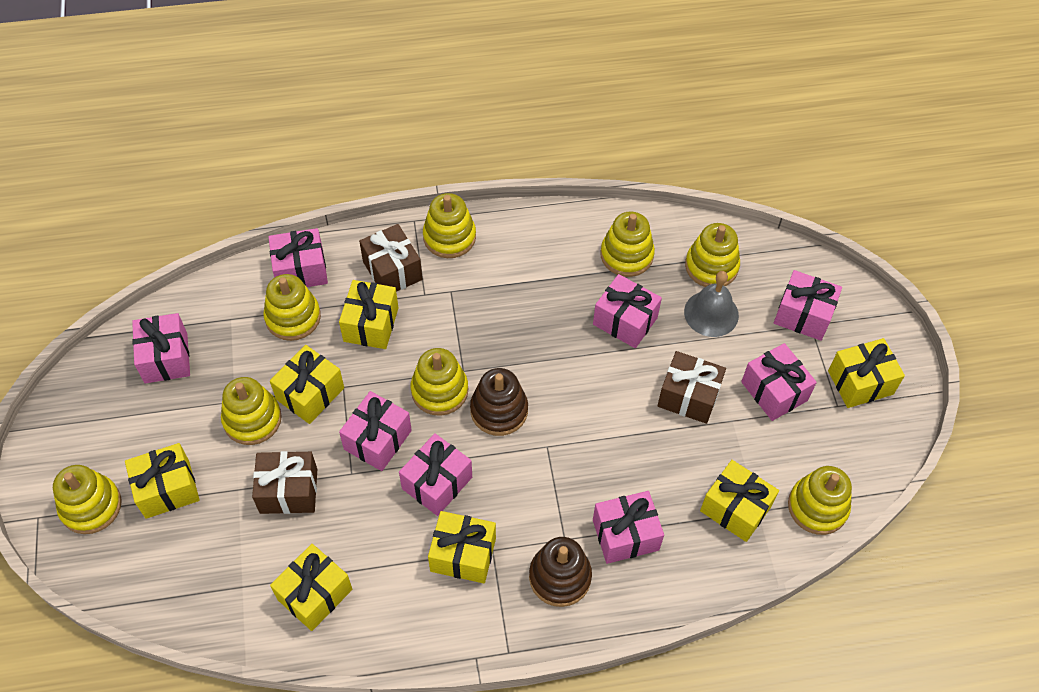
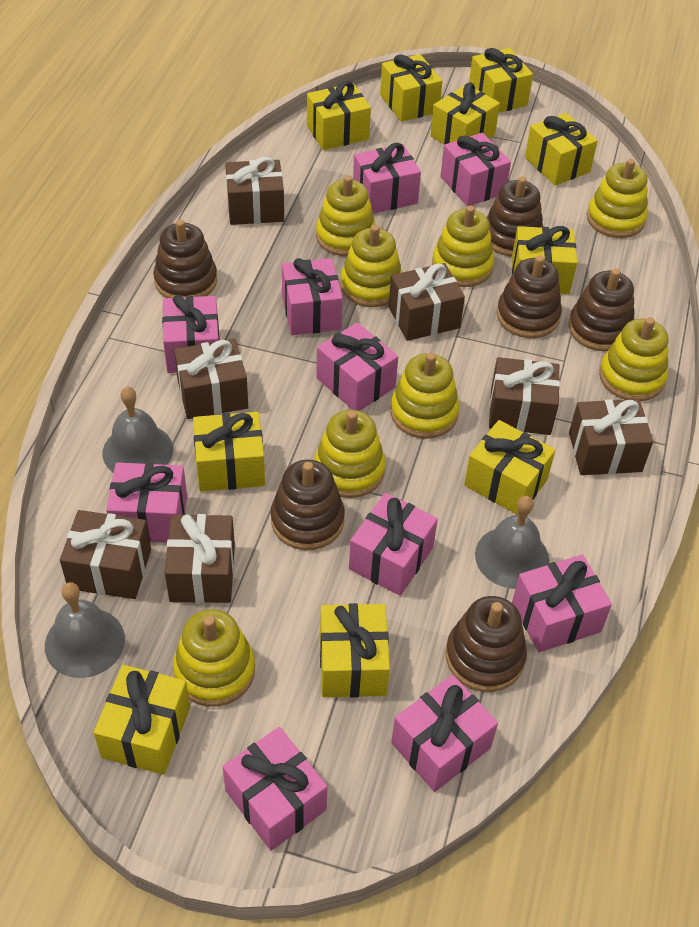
brown gift: [252,451,317,514] [359,224,422,292] [657,351,726,424] = 3 -> [60,510,151,599] [165,514,235,603] [174,339,248,419] [225,157,284,225] [389,263,465,341] [489,357,560,435] [569,399,653,475] = 7
brown stacking toy: [470,368,528,436] [529,537,592,607] = 2 -> [153,220,217,298] [271,460,345,550] [446,596,527,692] [487,176,543,257] [497,255,562,338] [569,268,635,351] = 6
grey bell: [684,271,739,337] = 1 -> [45,582,125,678] [102,387,173,473] [475,496,549,589] = 3
pink gift: [132,313,190,383] [268,228,328,287] [339,391,412,471] [399,433,472,516] [593,274,662,348] [593,491,664,564] [741,343,817,421] [774,270,842,341] = 8 -> [106,462,187,543] [162,295,220,373] [223,727,328,851] [282,258,343,335] [316,322,398,411] [349,493,438,596] [353,143,421,214] [391,675,498,792] [440,133,511,206] [512,555,612,652] = 10
yellow gift: [125,443,200,519] [270,345,344,424] [270,544,352,631] [339,280,399,349] [428,511,496,583] [700,460,779,542] [828,338,905,408] = 7 -> [93,665,190,775] [193,412,265,492] [307,81,371,150] [320,603,390,697] [380,54,443,122] [430,83,500,145] [464,420,555,515] [469,48,533,113] [512,226,577,294] [525,113,598,185] = 10

